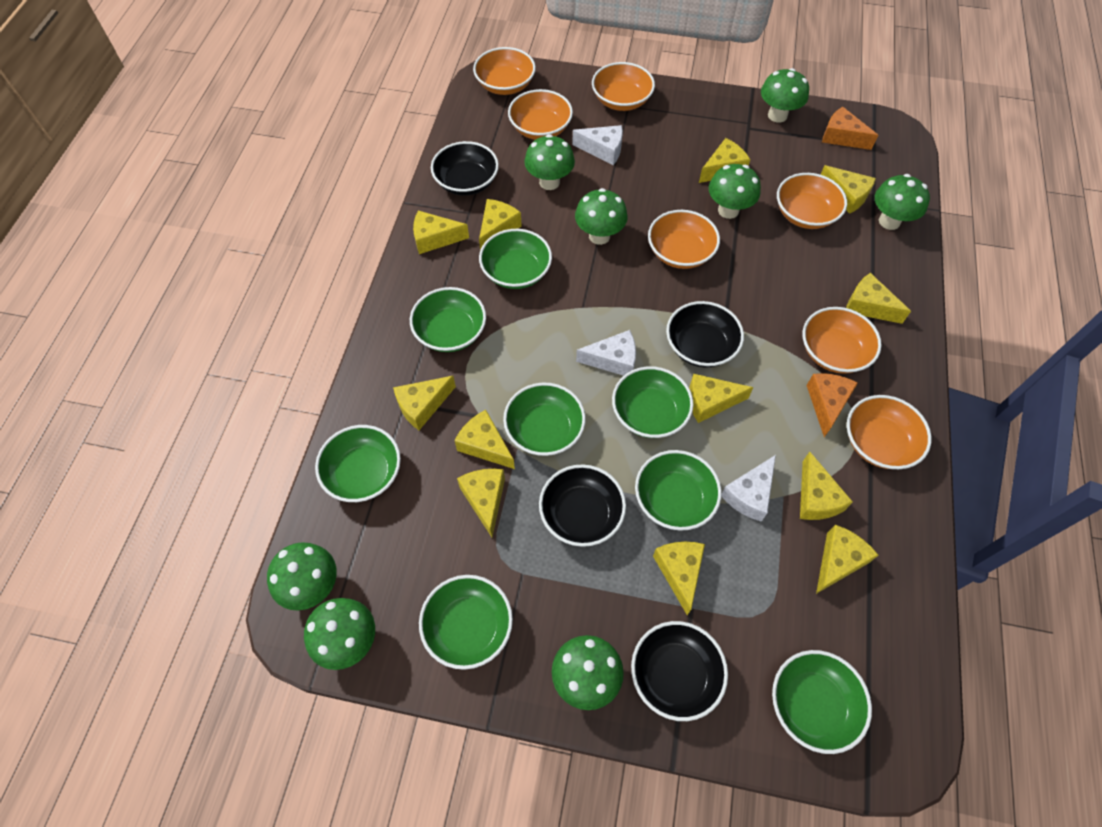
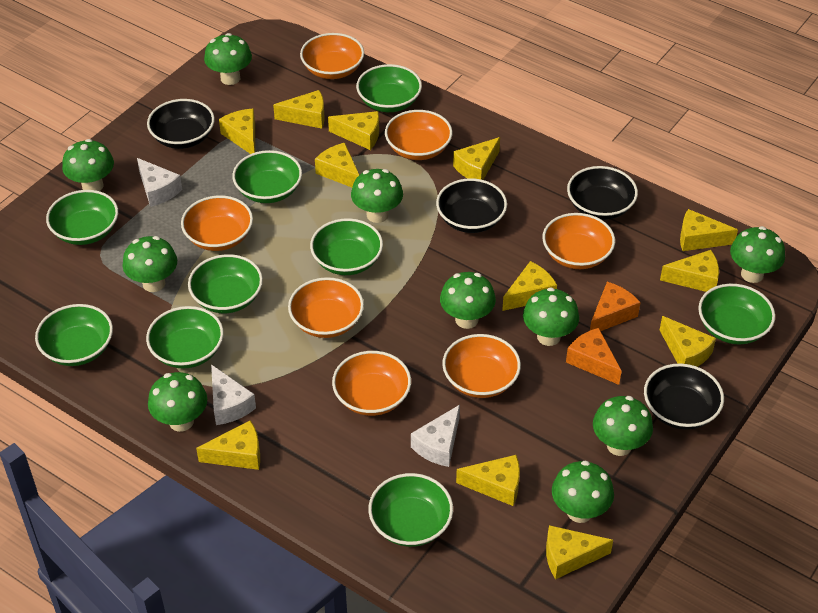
green bowl: [315,425,401,502] [410,287,486,352] [419,575,513,670] [479,229,552,289] [503,383,586,456] [612,366,694,438] [635,450,722,531] [772,650,872,754] = 8 -> [35,304,113,366] [46,190,118,245] [146,306,224,369] [188,254,263,313] [232,150,302,203] [310,218,383,275] [356,64,422,112] [368,473,453,547] [698,284,775,344] = 9
green mushroom: [267,542,337,611] [304,598,375,670] [525,134,575,190] [552,635,624,710] [575,188,628,245] [709,164,761,219] [761,68,809,123] [875,174,930,230] = 8 -> [62,139,114,191] [123,236,177,292] [148,372,207,432] [204,33,252,85] [351,169,403,223] [440,272,496,329] [523,287,579,346] [552,461,614,523] [593,396,653,456] [730,226,785,283] = 10

